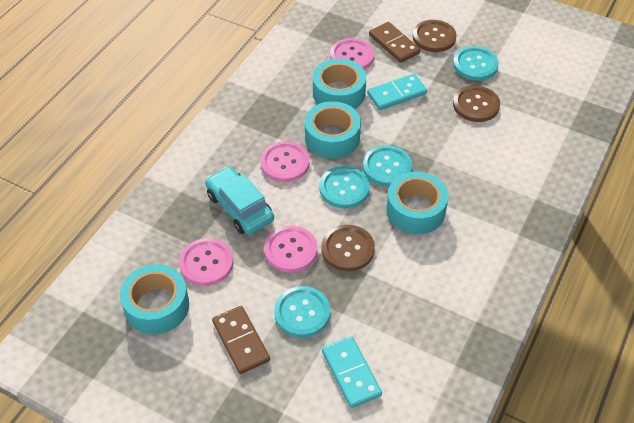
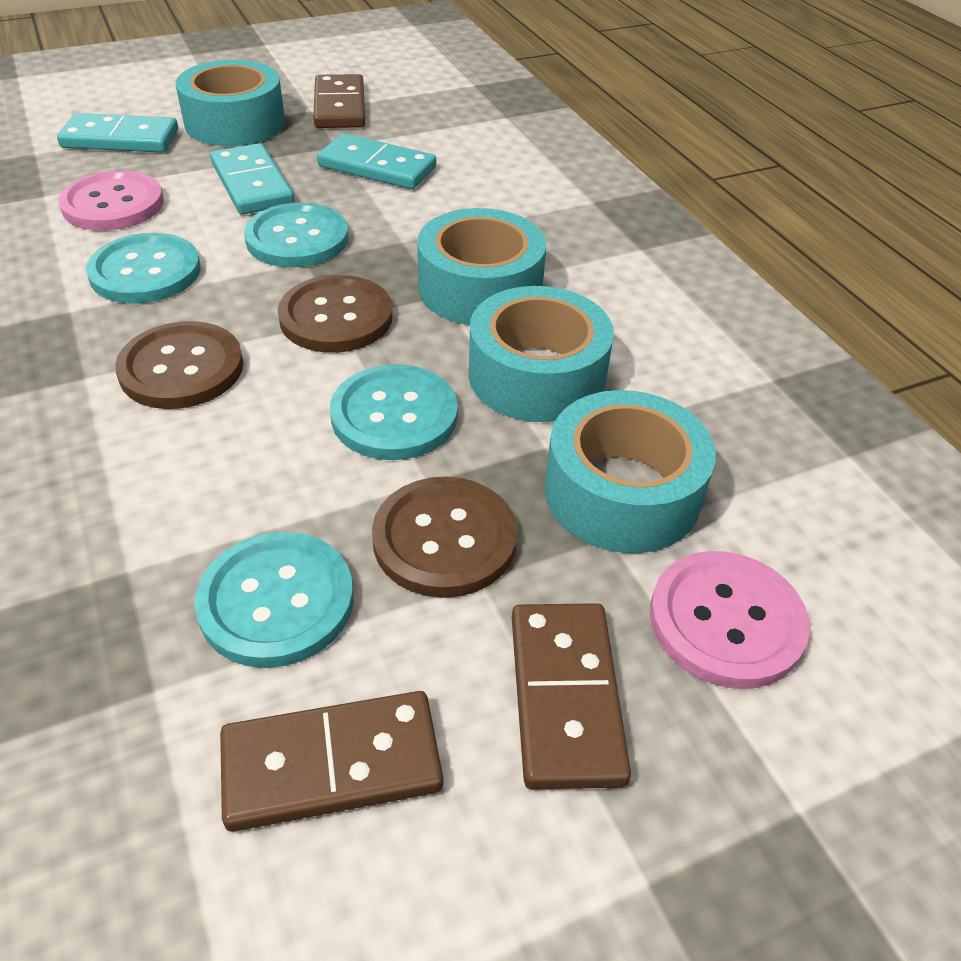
brown domino: [212,306,270,374] [369,22,420,63] = 2 -> [220,691,443,832] [313,74,365,128] [512,603,631,790] = 3
pink button: [179,238,233,286] [260,141,310,182] [264,226,317,272] [330,38,374,70] = 4 -> [58,170,164,231] [650,551,810,689] = 2
turquoise car: [205,167,274,235] = 1 -> none = 0
turquoise domino: [322,336,382,408] [367,74,427,110] = 2 -> [57,113,178,153] [210,143,294,215] [317,133,436,189] = 3

